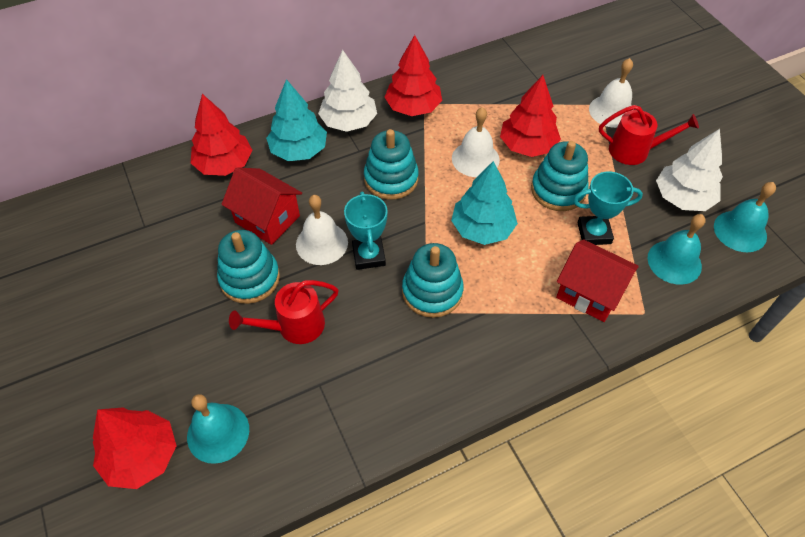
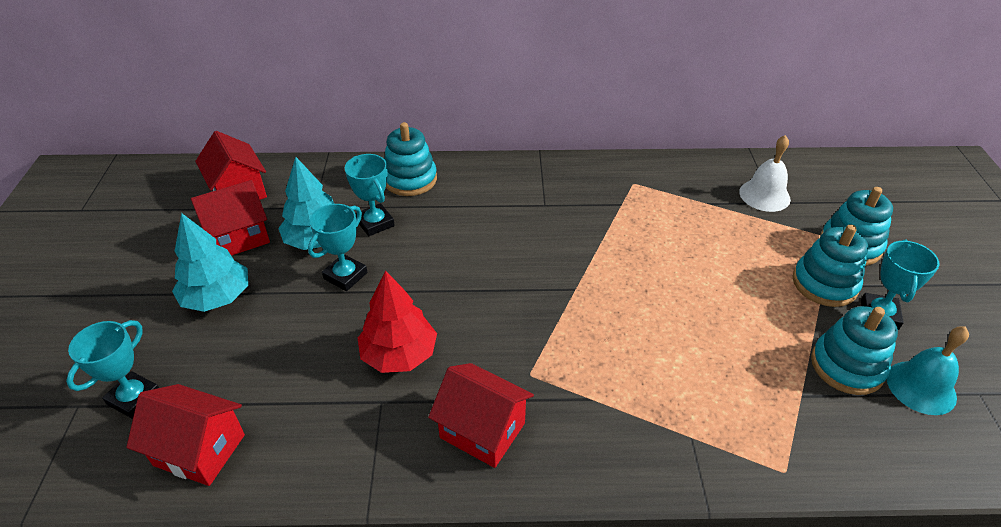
red house: [221,167,302,245] [556,239,639,322] = 2 -> [126,384,245,486] [191,180,270,256] [195,131,267,200] [428,363,534,468] = 4
red tree: [93,408,176,489] [191,94,252,176] [384,35,442,116] [500,75,561,157] = 4 -> [358,270,437,373] = 1
red watering can: [229,280,338,344] [599,105,699,165] = 2 -> none = 0
turquoise bell: [187,394,249,464] [647,214,706,285] [714,182,776,252] = 3 -> [887,327,969,415] = 1
turquoise trophy: [344,192,387,270] [573,171,643,245] = 2 -> [66,320,159,419] [308,204,367,291] [345,154,395,236] [861,239,940,330] = 4
white bell: [296,195,348,265] [452,107,500,177] [589,58,633,128] = 3 -> [739,135,791,212] = 1
white tree: [318,50,377,132] [656,129,723,211] = 2 -> none = 0

